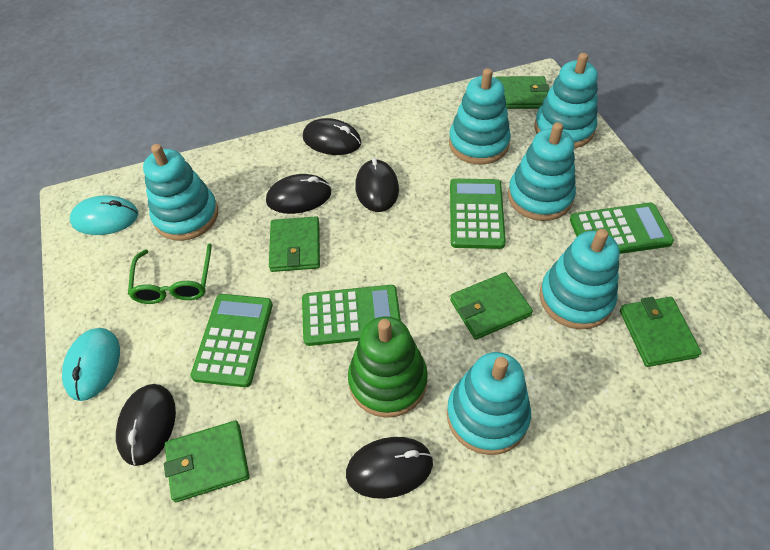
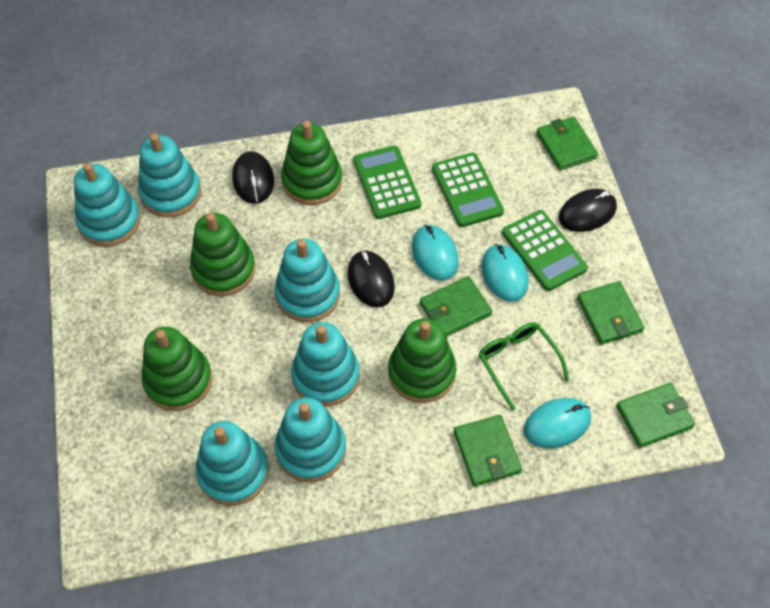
black mouse: [116,384,176,466] [266,174,331,214] [303,118,361,155] [346,437,433,499] [355,158,399,212] = 5 -> [232,151,274,204] [347,250,395,308] [559,189,617,232] = 3
green calculator: [191,294,273,387] [302,285,401,346] [450,179,506,249] [570,203,674,254] = 4 -> [353,145,421,219] [432,153,504,227] [502,210,588,291] = 3
green stacking toy: [348,316,428,418] = 1 -> [142,327,212,411] [190,213,255,296] [281,121,342,205] [388,319,456,403] = 4
turquoise mouse: [62,328,120,401] [70,195,138,235] = 2 -> [412,225,459,281] [481,244,529,302] [524,398,591,448] = 3

